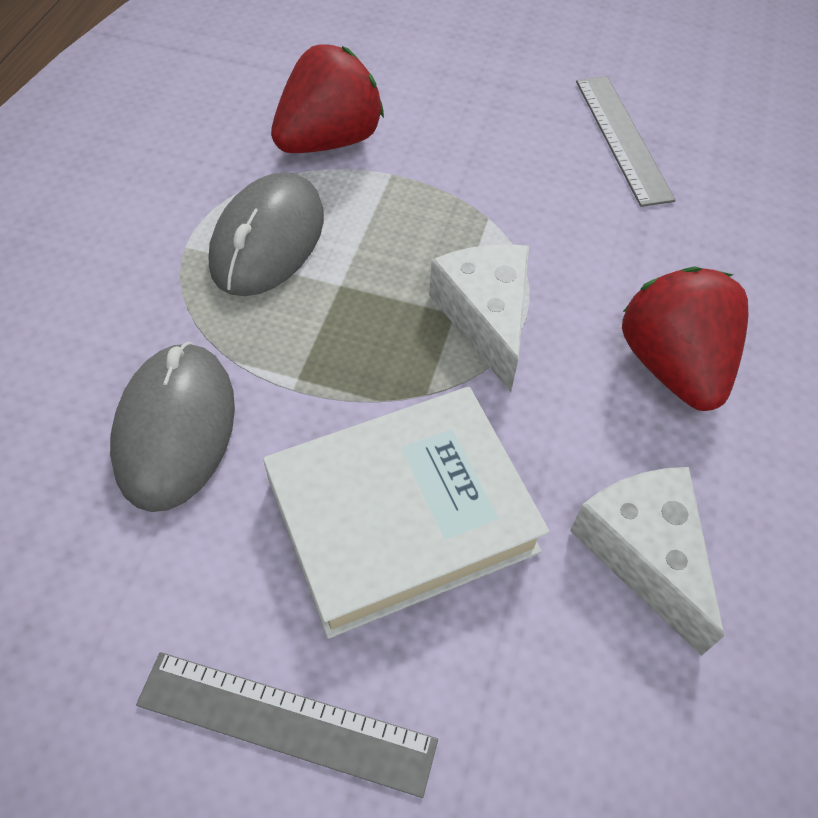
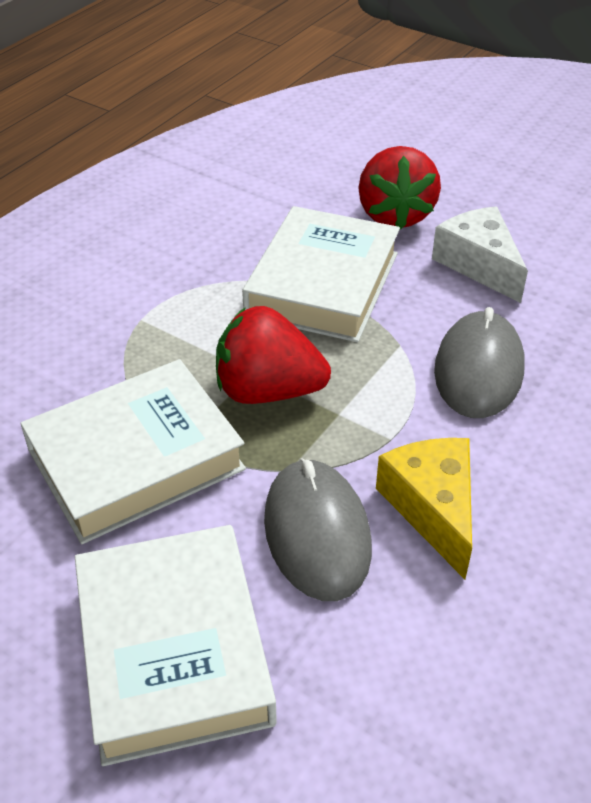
grey ruler: [136,652,438,798] [576,76,676,207] = 2 -> none = 0
white book: [263,387,550,639] = 1 -> [20,359,246,544] [75,525,277,766] [242,206,400,342] = 3
white cheese: [429,244,529,392] [570,467,724,656] = 2 -> [432,206,528,303] = 1
yellow cheese: none = 0 -> [376,438,472,579] = 1

